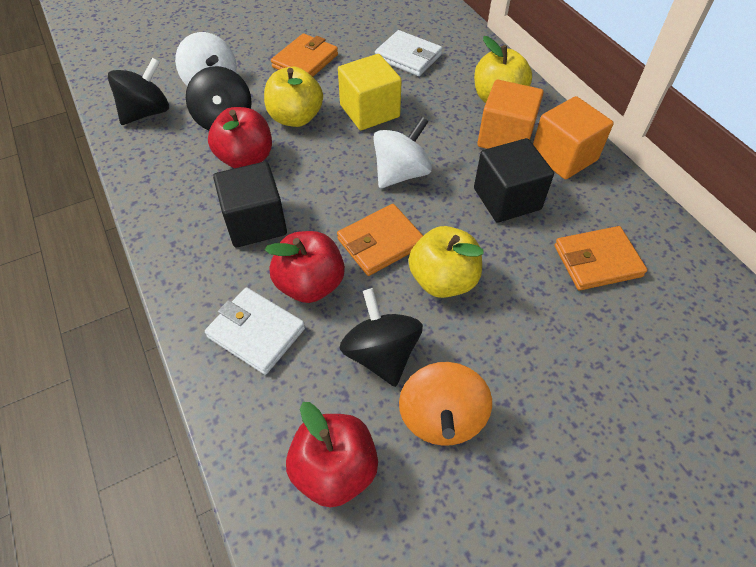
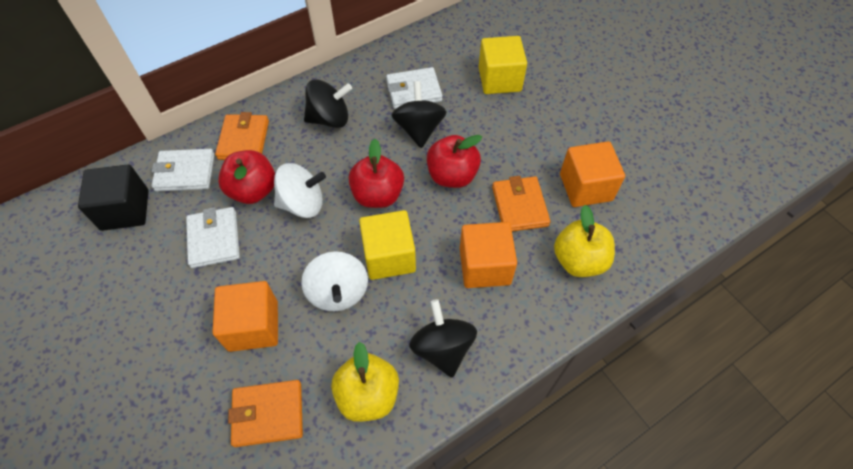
black cube: [213,162,287,247] [474,138,554,223] = 2 -> [78,164,149,231] = 1
orange cube: [477,80,543,149] [533,96,614,179] = 2 -> [213,281,278,352] [460,222,517,288] [560,141,625,207] = 3
orange spinning top: [399,362,492,446] = 1 -> none = 0
white wallet: [205,288,305,375] [375,30,442,76] = 2 -> [151,149,215,192] [186,207,240,268] [386,67,443,109] = 3
yellow apple: [264,67,323,127] [409,226,484,298] [474,36,532,103] = 3 -> [331,342,399,422] [554,205,615,277] = 2
yellow cube: [338,54,402,130] = 1 -> [359,210,416,280] [479,36,527,94] = 2

